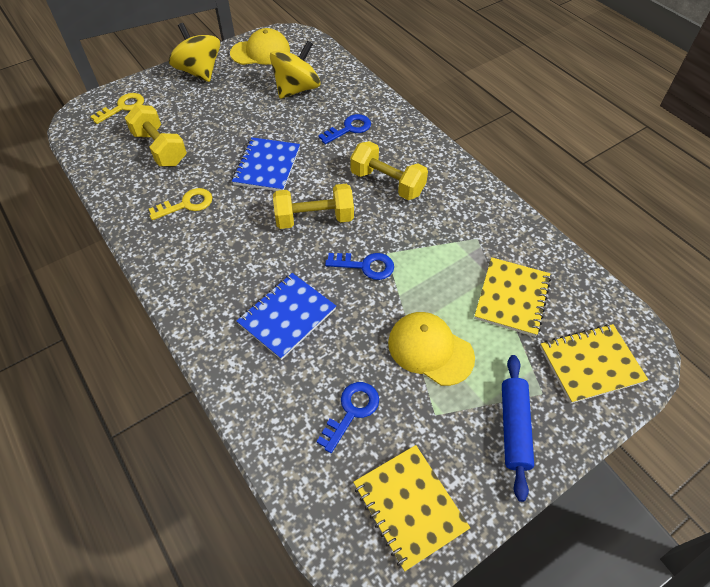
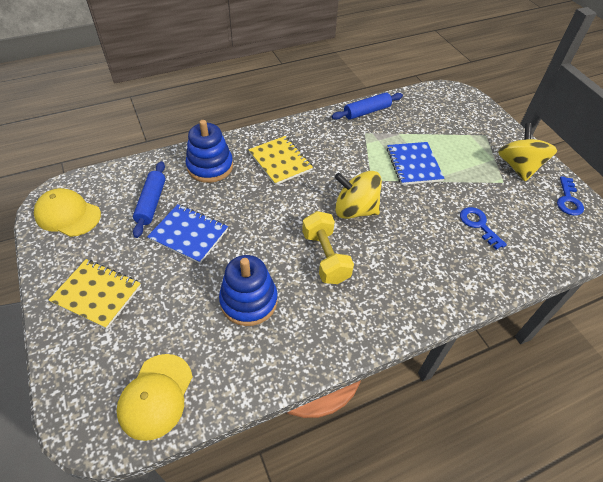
blue key: [316,382,379,453] [318,114,371,144] [325,253,394,280] = 3 -> [460,207,507,250] [557,176,584,216] = 2
blue rolling pin: [502,355,534,502] = 1 -> [133,161,166,238] [332,93,403,120] = 2
blue stacking toy: none = 0 -> [186,120,233,183] [219,255,278,326] = 2
yellow dumbbell: [125,105,187,166] [273,184,354,229] [350,141,428,200] = 3 -> [302,211,354,284] = 1
yellow key: [90,93,144,124] [149,188,213,220] = 2 -> none = 0
yellow notebook: [353,445,470,571] [474,257,551,337] [540,324,648,404] = 3 -> [49,259,141,329] [248,136,313,185] = 2

